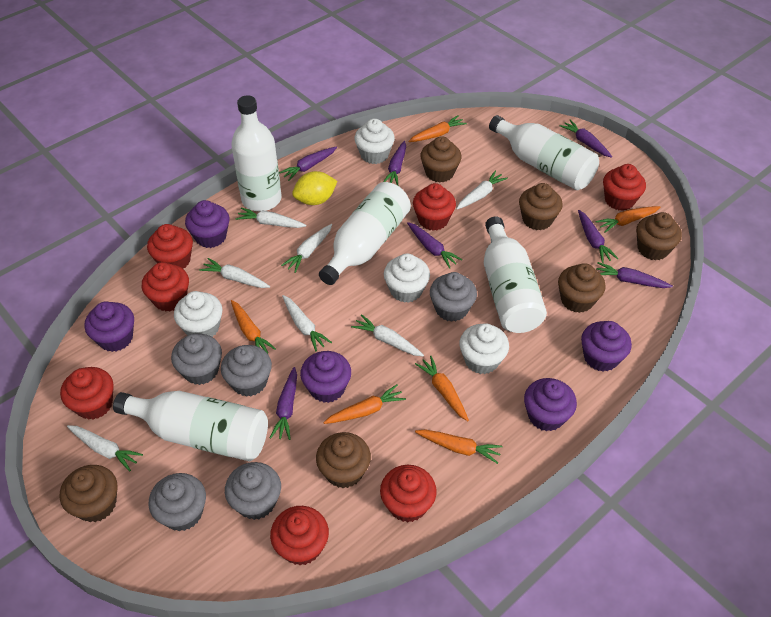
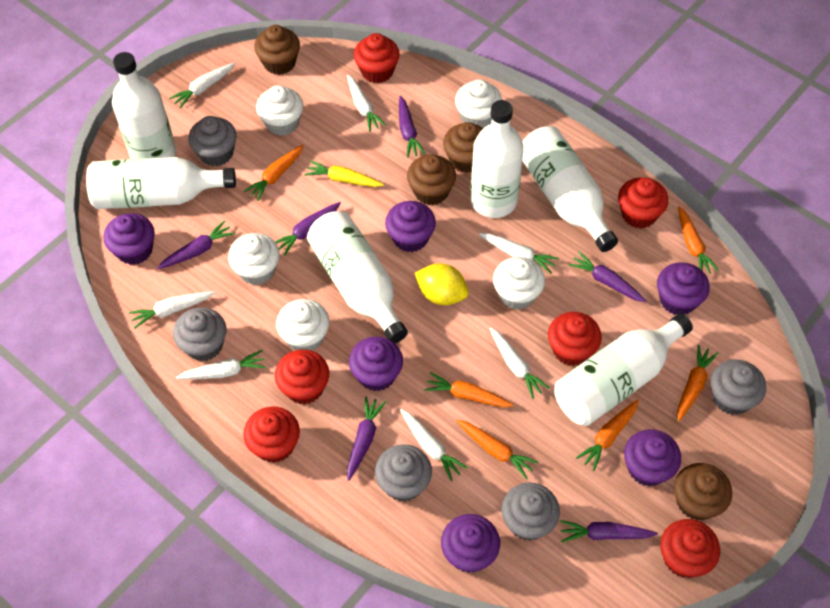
brown cupcake: [60,465,117,522] [316,432,371,488] [420,136,461,183] [519,183,562,230] [558,263,606,313] [636,212,682,260] = 6 -> [254,25,300,75] [407,155,456,205] [443,122,483,173] [674,463,732,520] = 4
purple carrot: [270,367,297,440] [279,147,337,181] [383,141,406,186] [407,222,463,269] [560,120,612,158] [578,210,618,263] [596,262,673,288] = 7 -> [157,221,235,269] [275,202,341,256] [347,396,386,481] [399,96,426,158] [560,520,658,542] [569,251,646,302] = 6
purple cupcake: [84,301,134,352] [185,200,229,248] [300,351,351,403] [524,378,577,431] [581,321,632,372] = 5 -> [103,213,155,265] [349,336,403,391] [385,201,436,252] [441,514,500,573] [624,429,681,486] [657,262,710,315] = 6
red cupcake: [60,367,114,420] [142,262,189,312] [147,224,193,269] [270,506,329,566] [380,465,437,522] [413,183,456,231] [603,164,646,211] = 7 -> [243,406,300,463] [275,350,329,405] [354,33,400,83] [548,312,602,366] [618,177,668,229] [660,519,720,578] = 6
white bottle: [113,391,268,462] [231,96,282,211] [319,182,411,285] [484,216,547,333] [489,115,599,190] = 5 -> [86,157,236,209] [112,52,176,159] [307,211,408,343] [471,100,524,218] [522,126,618,252] [554,313,693,426] = 6
white cupcake: [174,291,222,337] [354,119,395,164] [384,253,430,303] [459,323,509,374] = 4 -> [228,233,280,285] [256,85,303,136] [276,299,329,351] [455,79,502,128] [493,257,545,310] = 5
yellow carrot: none = 0 -> [304,160,384,187] = 1

